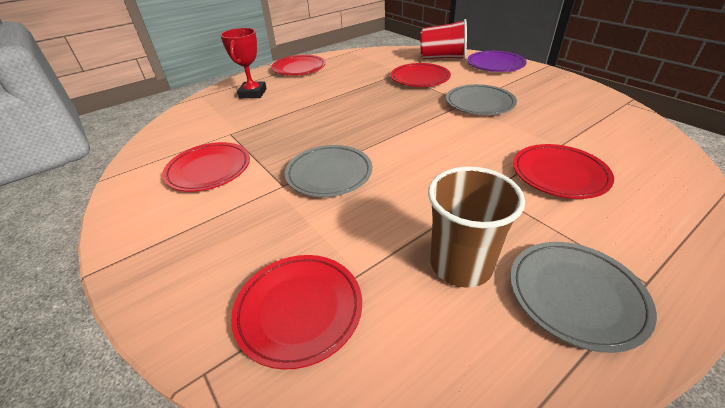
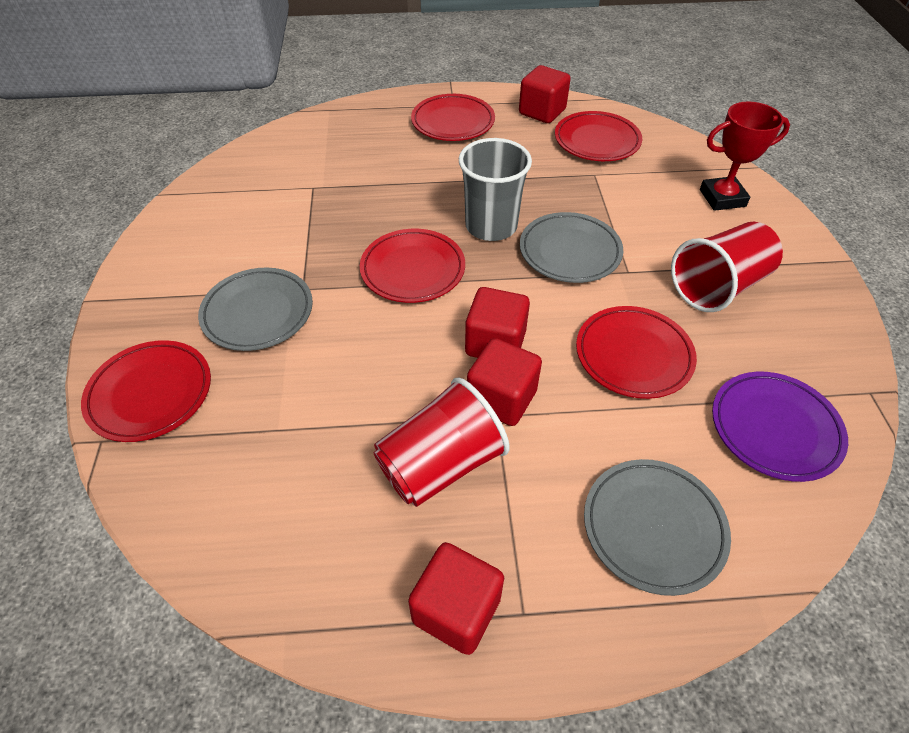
brown cup: [428,166,525,288] = 1 -> none = 0
grey cup: none = 0 -> [459,138,532,241] = 1
red cube: none = 0 -> [408,542,504,655] [465,287,530,358] [467,338,542,426] [519,65,571,123] = 4
red cup: [420,19,467,60] = 1 -> [374,378,510,507] [671,222,783,312] = 2

